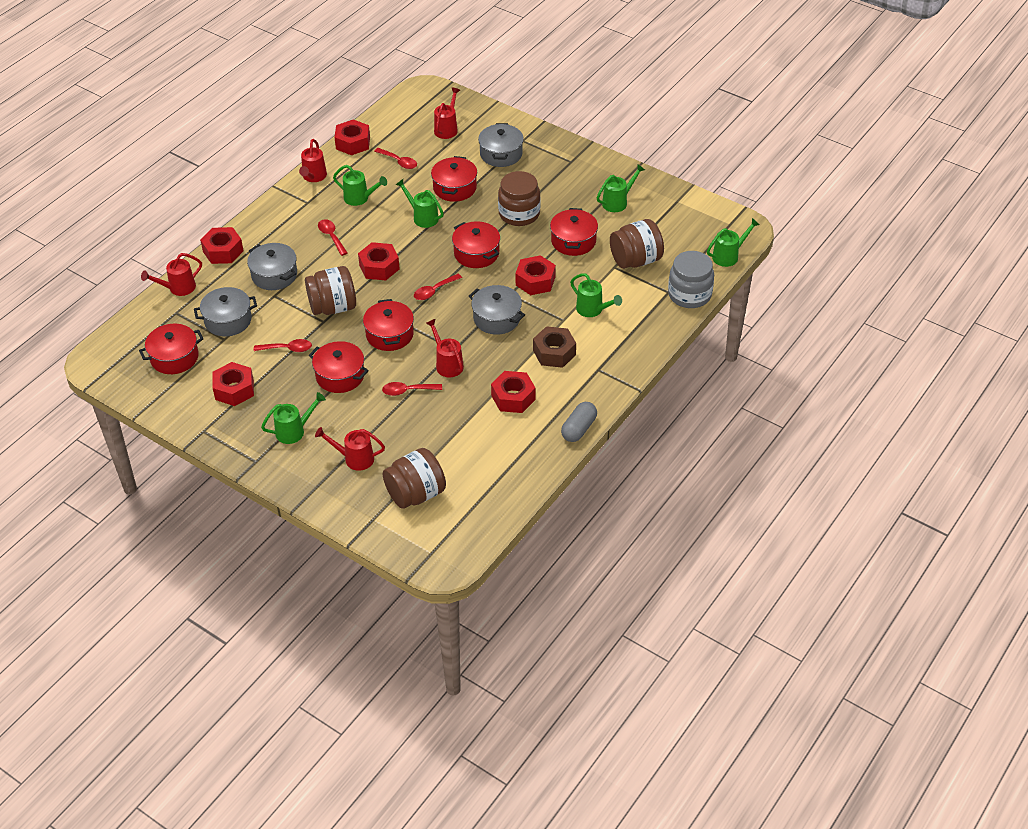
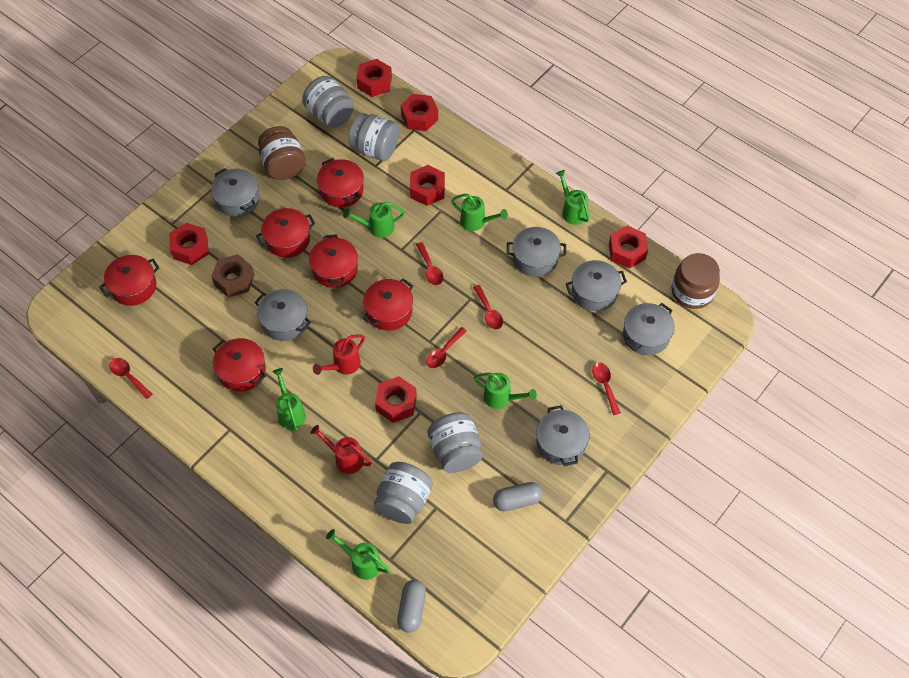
brown jar: [305,266,356,315] [383,448,446,509] [498,171,541,226] [610,219,664,269] = 4 -> [258,126,306,180] [672,253,720,309] = 2
grey capsule: [561,402,597,442] = 1 -> [397,580,426,633] [493,482,543,511] = 2
grey jar: [668,251,714,308] = 1 -> [302,76,354,128] [348,113,400,161] [374,462,433,524] [427,412,483,473] = 4
grey pot: [194,287,257,336] [247,243,297,290] [469,285,525,335] [478,123,524,167] = 4 -> [211,168,260,217] [254,289,311,341] [507,227,566,277] [536,405,590,466] [566,260,627,311] [623,303,675,355] = 6
red watering can: [141,253,202,296] [299,139,327,182] [315,427,385,471] [426,319,464,377] [434,87,460,139] = 5 -> [311,425,371,474] [313,335,365,375] = 2

